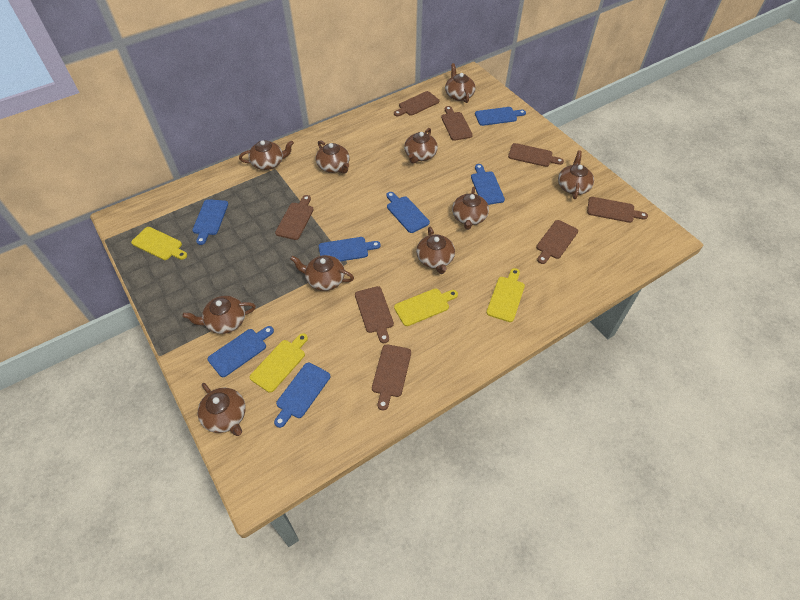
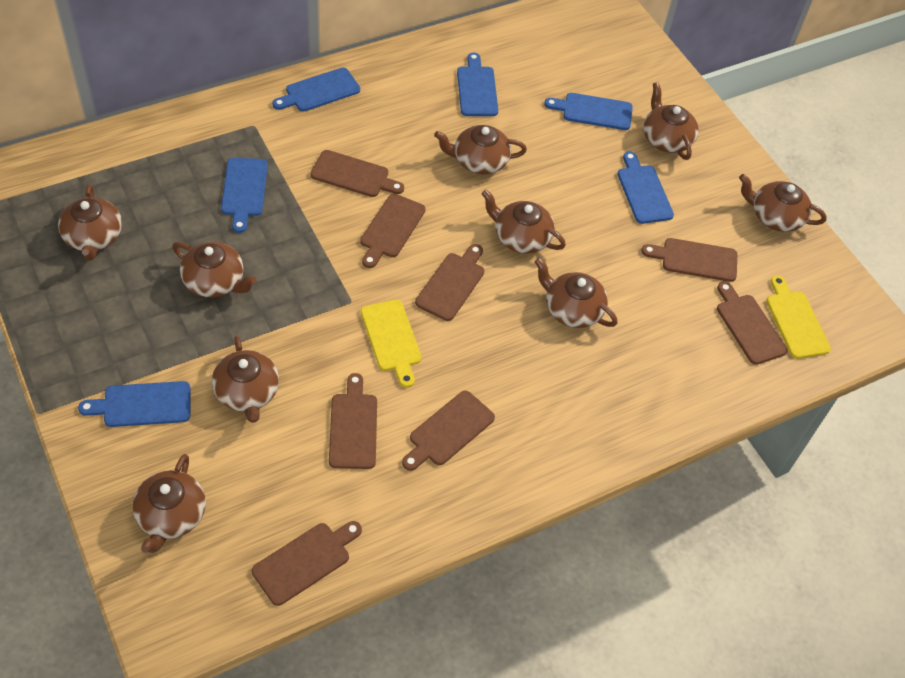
blue cutting board: [192,199,228,245] [208,326,274,377] [274,362,330,428] [319,237,381,261] [386,192,430,233] [471,164,505,205] [475,107,526,126] = 7 -> [78,381,190,427] [221,158,268,233] [272,68,360,112] [457,53,498,116] [544,93,633,130] [618,151,674,224] = 6
brown teapot: [183,296,256,334] [198,383,246,436] [239,140,294,170] [290,255,354,291] [316,140,350,174] [404,128,438,164] [416,227,455,274] [445,63,475,103] [452,187,489,230] [558,150,594,199] = 10 -> [58,184,122,261] [133,454,206,553] [172,242,256,297] [212,335,279,423] [434,125,527,174] [481,189,566,254] [535,258,618,328] [643,82,699,160] [739,174,827,232] = 9
yellow cutting board: [131,227,187,260] [250,333,308,393] [394,288,458,326] [486,268,525,322] = 4 -> [361,299,422,388] [766,275,831,359] = 2

